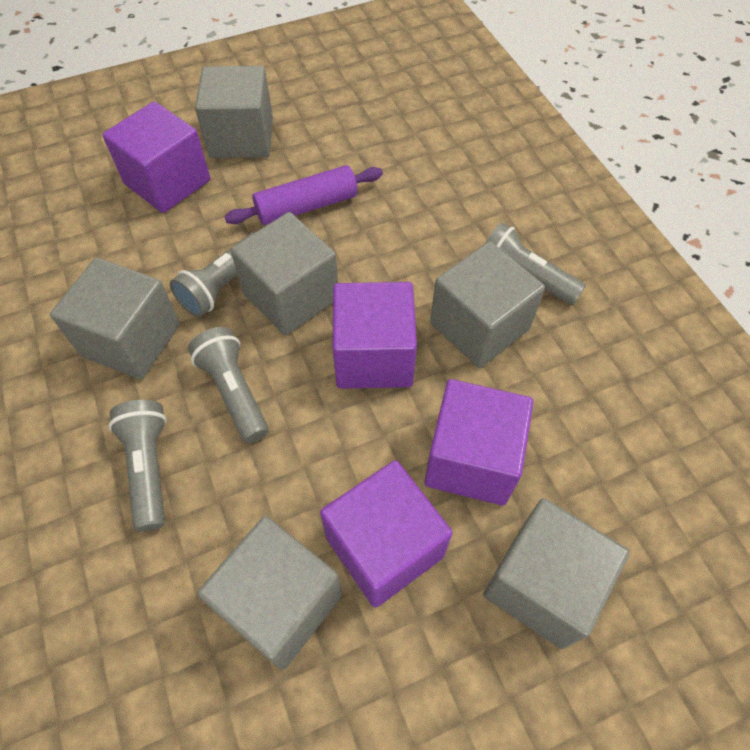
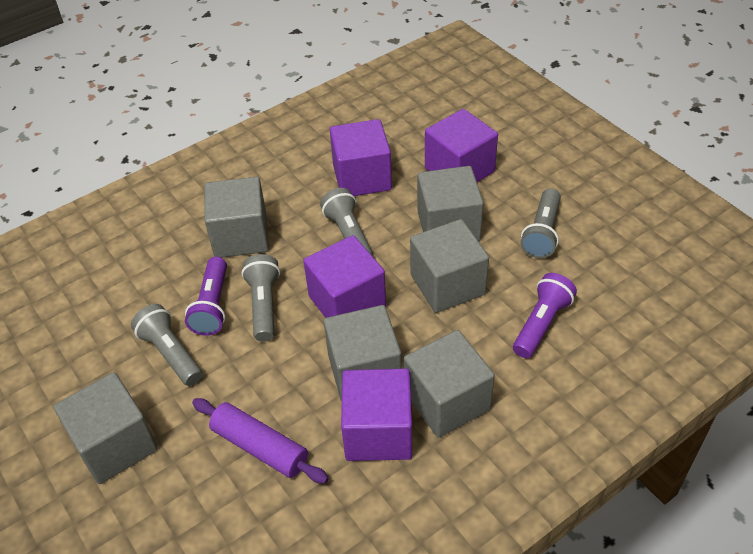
purple flashlight: none = 0 -> [185,257,227,336] [513,273,577,358] = 2

